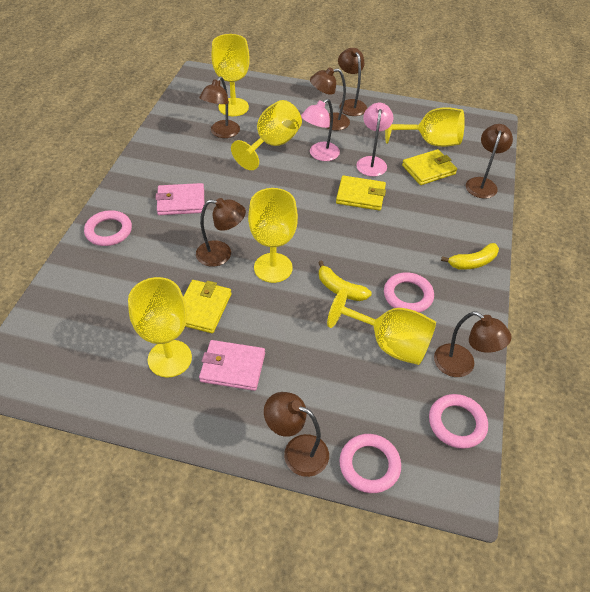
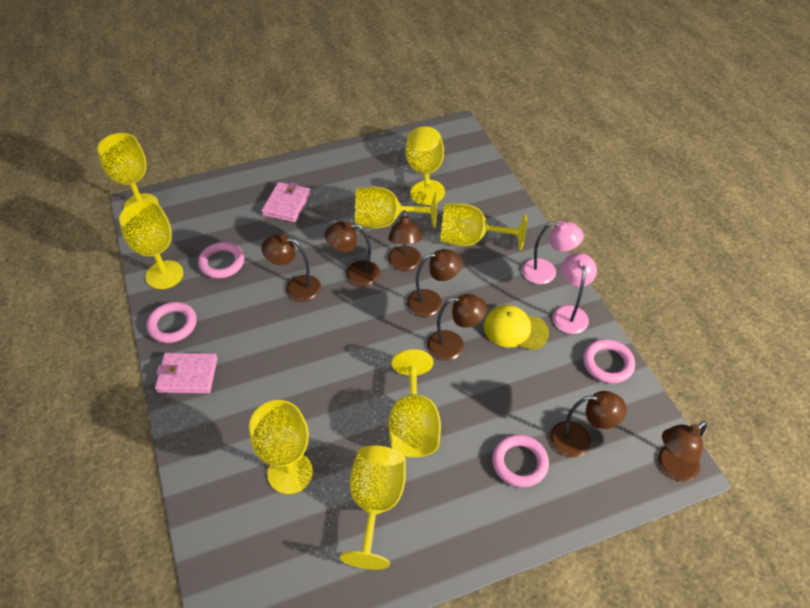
yellow banana: [318,261,372,301] [441,243,499,270] = 2 -> none = 0
yellow cap: none = 0 -> [484,305,549,350] = 1
yellow goblet: [128,277,192,377] [211,34,250,116] [231,100,302,170] [248,188,298,283] [327,288,436,365] [385,107,465,147] = 6 -> [97,133,159,209] [119,201,183,289] [249,400,313,494] [340,446,406,570] [355,186,437,228] [389,349,441,457] [406,127,445,205] [440,203,527,250] = 8
yellow wallet: [183,280,231,333] [336,175,386,211] [402,149,457,185] = 3 -> none = 0

